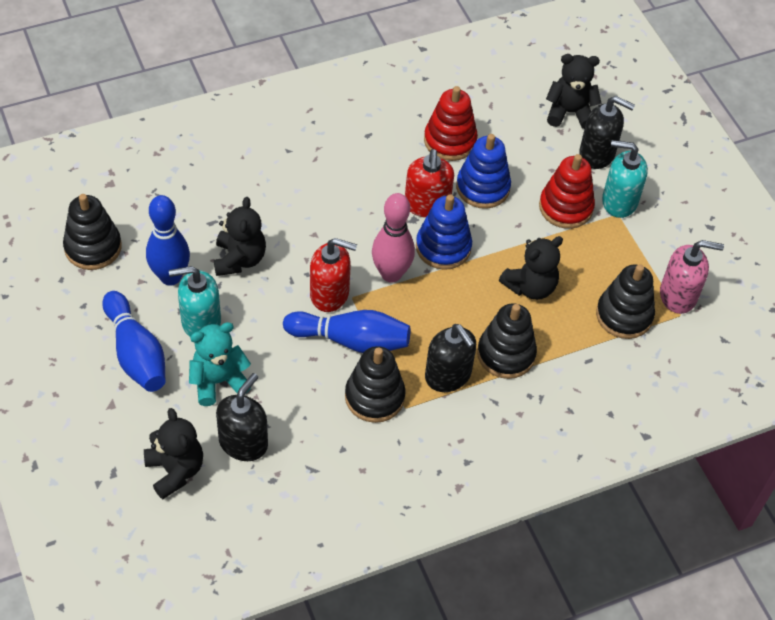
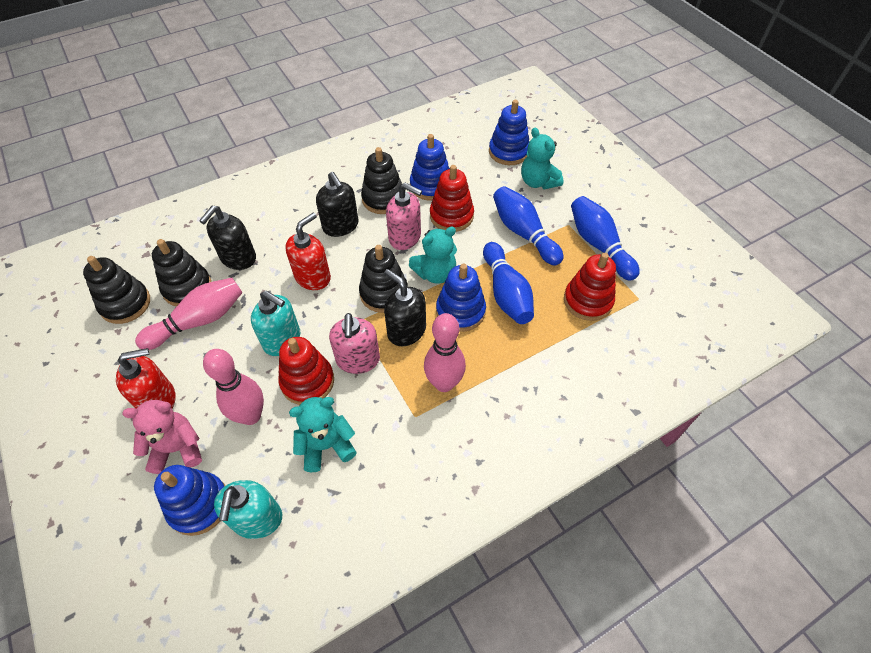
black teddy bear: [144,408,203,499] [214,197,266,276] [499,236,563,300] [546,54,602,129] = 4 -> none = 0
blue stacking toy: [416,194,472,270] [456,134,511,209] = 2 -> [154,465,225,536] [410,134,450,201] [436,264,486,332] [489,100,529,165] = 4
pink bowling pin: [372,193,415,283] = 1 -> [135,278,243,350] [203,349,264,425] [424,313,466,392] = 3
pink soap dispenser: [660,240,724,314] = 1 -> [329,313,380,374] [386,183,422,250] = 2
pink teddy bear: none = 0 -> [122,400,202,474] = 1
red stacking toy: [424,86,478,161] [539,154,595,229] = 2 -> [278,337,334,405] [430,165,474,232] [564,253,616,321] = 3
turquoise teddy bear: [189,322,251,406] = 1 -> [289,397,357,472] [408,226,457,284] [521,128,563,189] = 3

